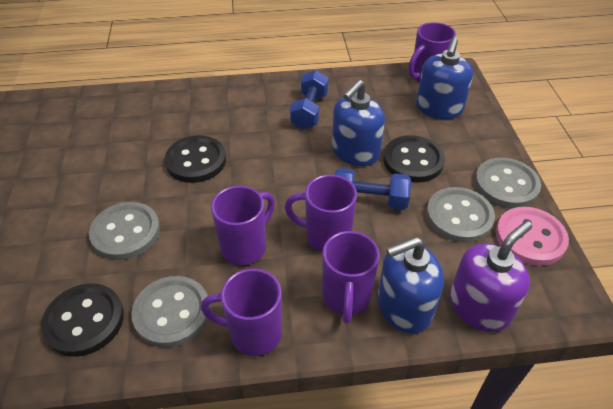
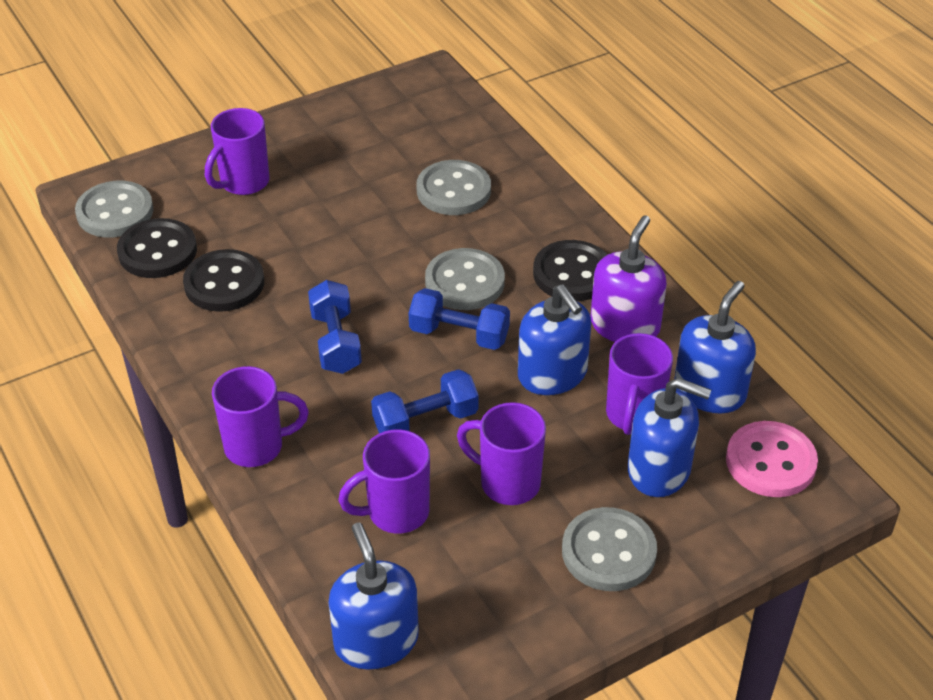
blue dumbbell: [290,70,329,130] [335,168,411,210] = 2 -> [308,280,362,374] [371,369,479,433] [409,288,510,350] = 3
blue soap dispenser: [332,80,385,166] [378,237,444,333] [416,37,473,119] = 3 -> [328,523,419,670] [518,284,591,395] [628,378,711,497] [675,281,756,413] = 4

